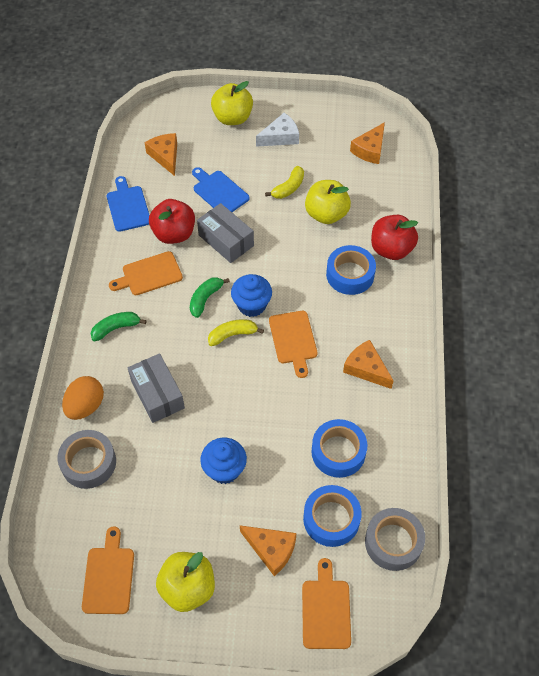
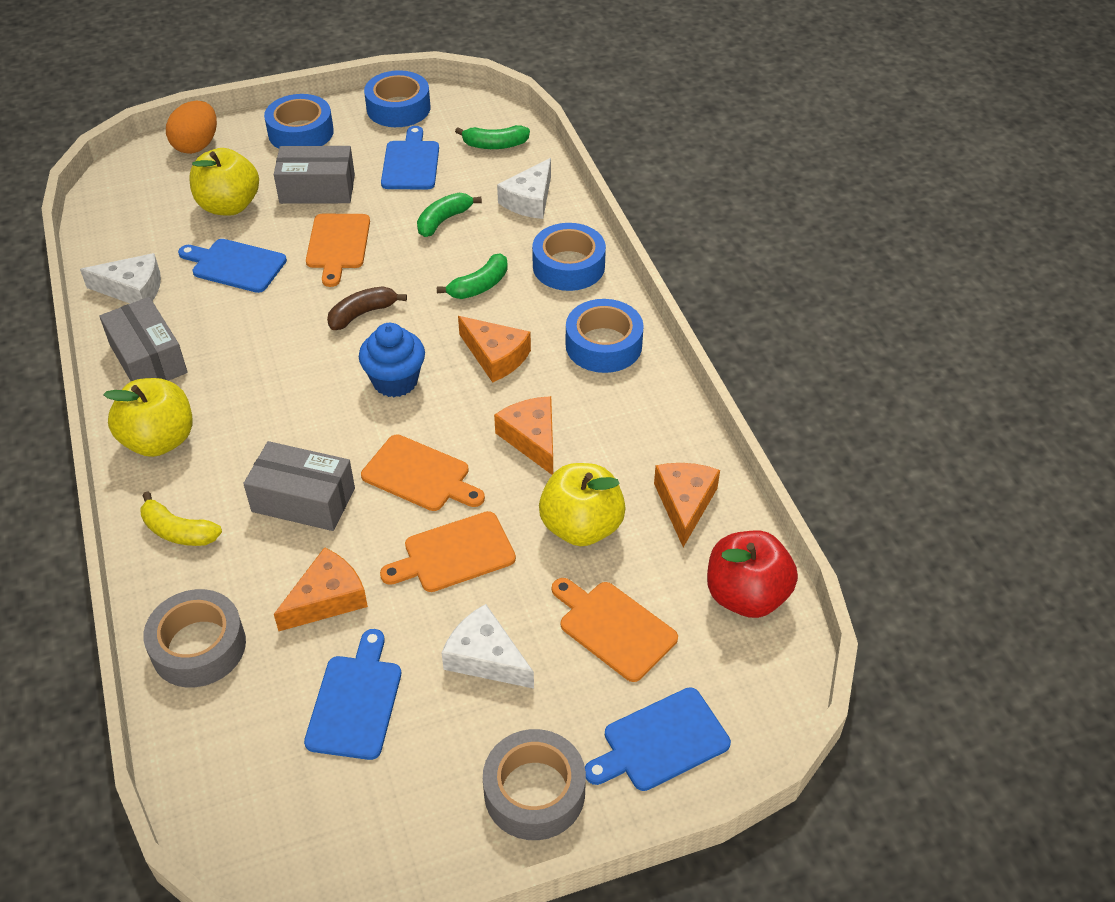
blue cupcake: [200,438,247,484] [231,274,272,317] = 2 -> [359,323,425,397] = 1
blue cutting board: [107,176,150,232] [192,167,250,212] = 2 -> [178,239,287,293] [304,629,401,760] [381,126,439,189] [585,687,731,791] = 4
blue tape: [303,485,362,547] [311,419,367,478] [326,245,376,295] = 3 -> [264,94,334,149] [364,70,430,127] [532,223,606,291] [566,299,644,373] = 4
brown banana: none = 0 -> [327,286,407,330] = 1
green banana: [91,312,147,341] [190,277,230,318] = 2 -> [417,193,482,237] [437,253,508,299] [455,125,530,149] = 3
grey box: [128,353,185,423] [197,203,254,263] = 2 -> [99,297,188,381] [243,441,355,531] [274,146,355,204] = 3
red apple: [149,199,195,244] [371,215,418,260] = 2 -> [707,530,798,618] = 1
white cheese: [256,113,299,147] = 1 -> [80,253,161,304] [442,604,534,689] [497,158,551,219] = 3
yellow banana: [208,319,264,346] [265,166,304,199] = 2 -> [140,491,222,546] = 1

